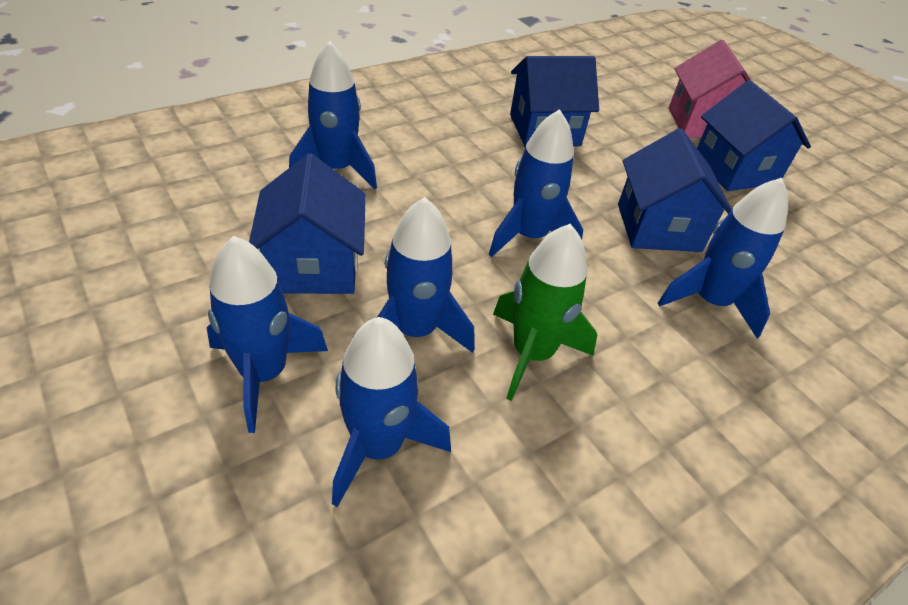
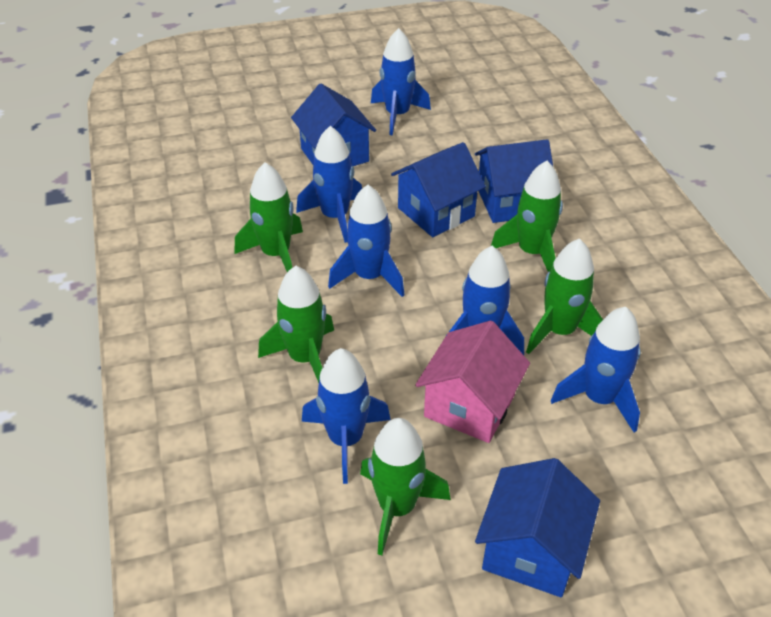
green rocket: [493,224,597,401] = 1 -> [235,162,303,272] [258,266,334,383] [360,418,451,555] [491,161,563,272] [526,238,603,354] = 5

